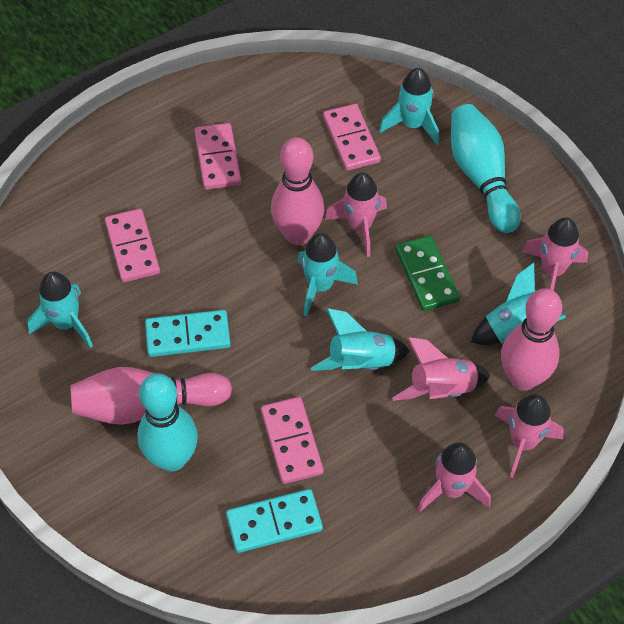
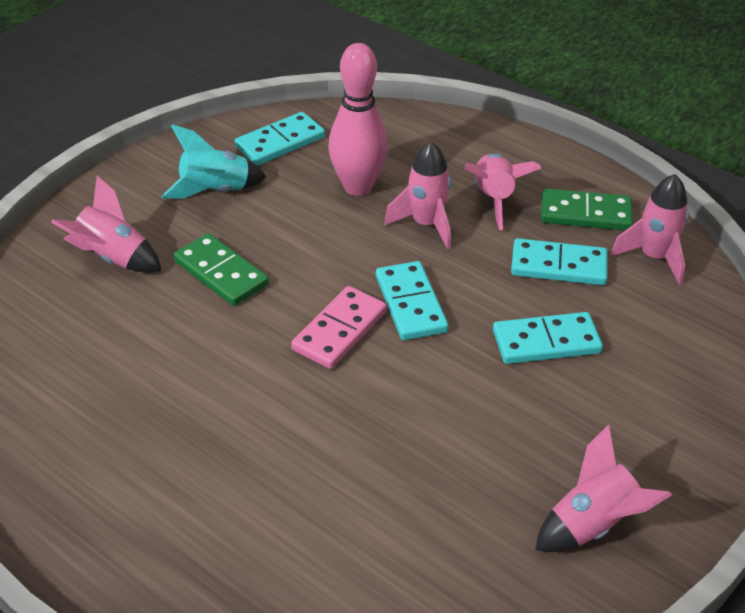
green domino: [395,235,460,311] = 1 -> [173,233,269,306] [541,188,633,230] = 2
pink bowling pin: [70,367,232,425] [271,137,324,245] [501,288,562,391] = 3 -> [329,43,388,196] = 1
pink domino: [105,208,160,282] [194,123,241,190] [261,397,323,484] [323,104,381,171] = 4 -> [291,286,387,369] = 1
turquoise bowling pin: [137,373,198,472] [451,104,521,233] = 2 -> none = 0
turquoise domino: [145,310,231,357] [226,489,323,553] = 2 -> [235,112,325,166] [376,261,448,340] [493,312,603,364] [511,238,608,285] = 4
turquoise rocket: [27,272,93,348] [297,233,358,316] [311,308,410,371] [379,68,439,145] [471,263,566,345] = 5 -> [161,125,266,199] = 1

